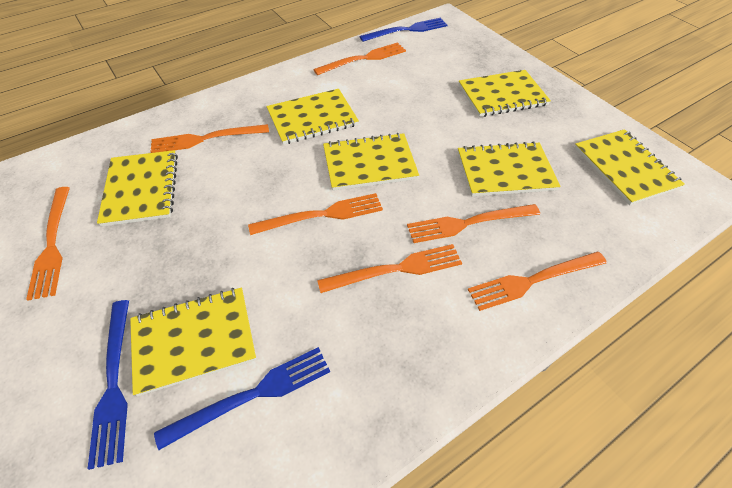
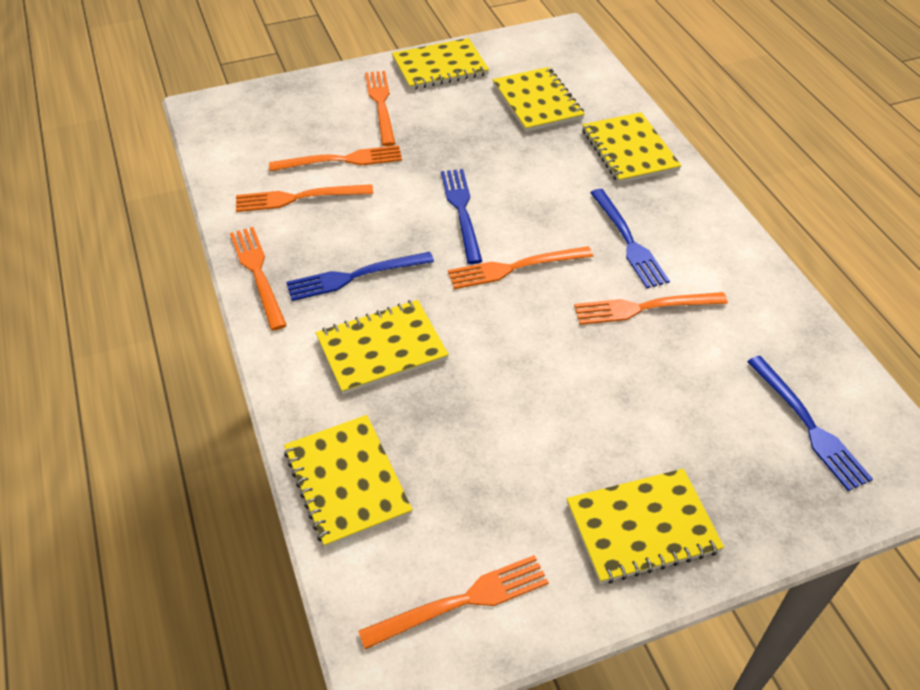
blue fork: [88,300,129,470] [154,347,330,450] [360,18,447,42] = 3 -> [286,252,434,301] [441,169,482,264] [590,189,670,288] [747,356,873,491] = 4
yellow notebook: [97,150,178,227] [130,287,256,396] [266,89,359,145] [323,133,419,191] [458,142,561,196] [459,70,551,117] [574,129,685,205] = 7 -> [284,415,413,548] [316,300,449,395] [392,38,489,90] [493,67,585,132] [567,469,724,584] [582,112,682,184] = 6

